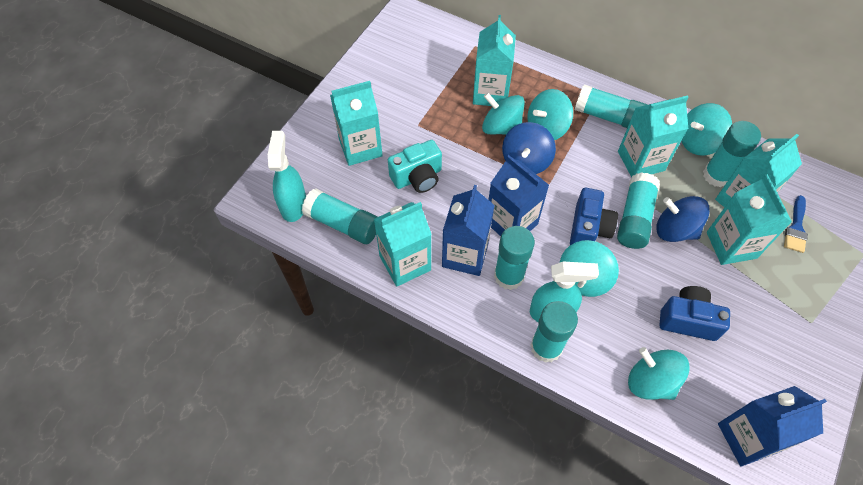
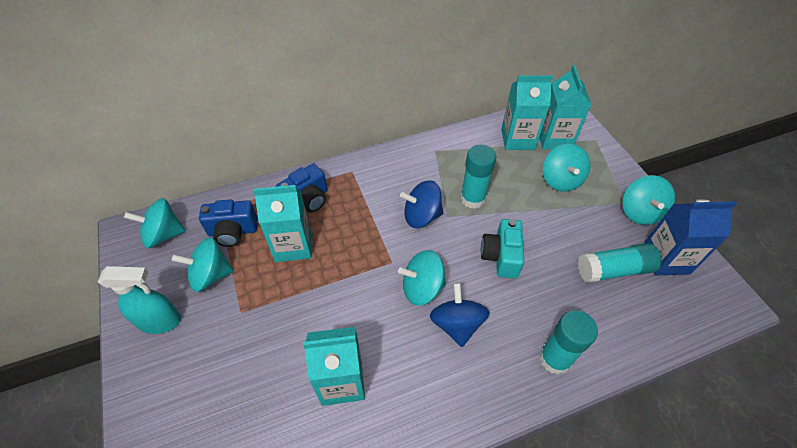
blue brush: [784,195,808,253] = 1 -> none = 0
blue carton: [442,185,495,276] [489,155,549,236] [718,386,827,466] = 3 -> [643,199,737,276] = 1
turquoise carton: [330,81,383,166] [374,202,432,286] [473,15,516,106] [618,95,689,177] [707,174,792,265] [715,134,802,208] = 6 -> [253,185,311,262] [303,327,365,406] [501,75,553,150] [539,65,591,149] = 4
turquoise glue stick: [302,188,378,244] [494,226,535,290] [530,301,578,363] [575,84,648,128] [617,172,660,249] [703,121,761,187] = 6 -> [460,145,496,209] [539,310,598,375] [578,243,662,283] = 3
turquoise spray bottle: [268,131,306,222] [530,262,599,322] = 2 -> [98,266,181,334] = 1

